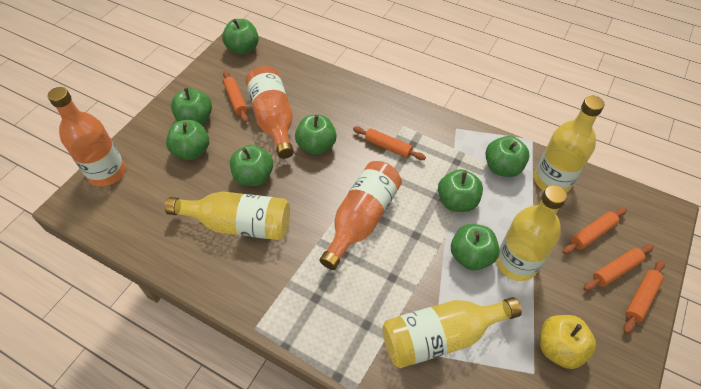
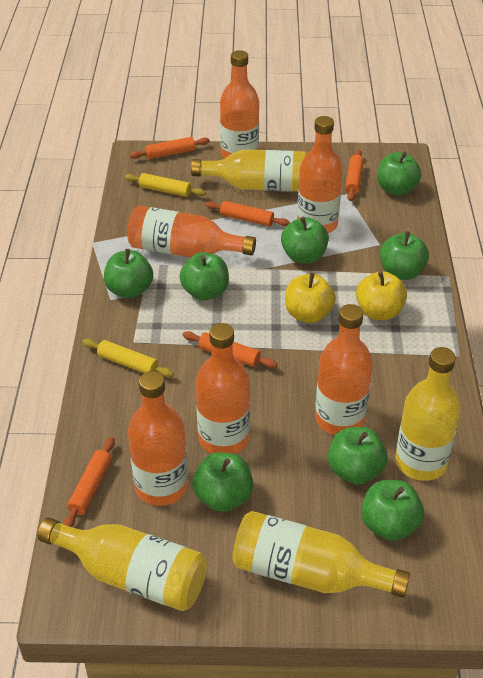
orange bottle: [48,87,126,186] [245,66,294,159] [320,161,402,270] = 3 -> [127,206,256,257] [128,371,188,506] [196,323,250,454] [220,50,259,159] [297,116,343,233] [315,304,373,435] = 6
yellow apple: [540,315,596,369] = 1 -> [285,272,336,323] [356,271,407,320] = 2
yellow rolling pin: none = 0 -> [82,339,174,378] [125,173,206,197] = 2

